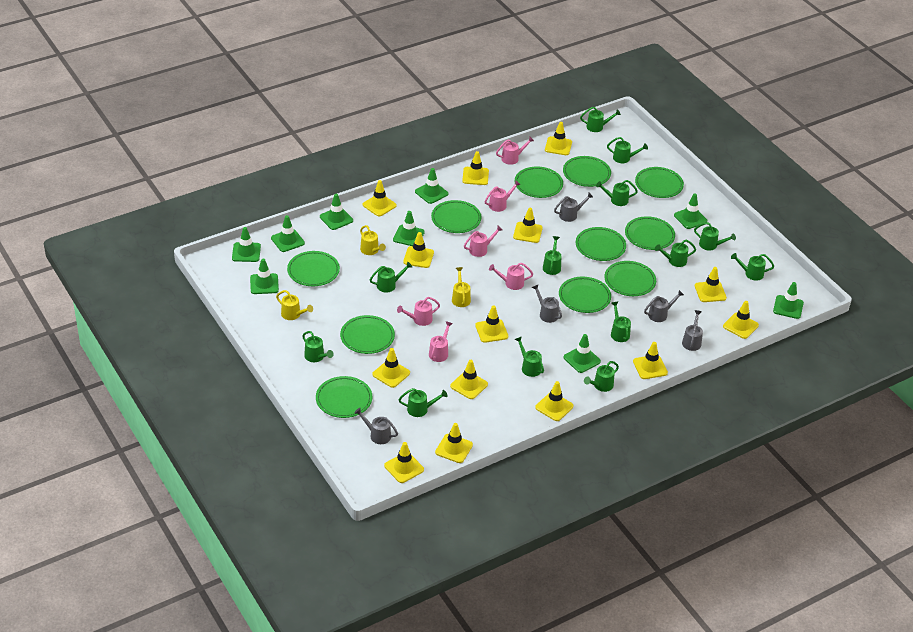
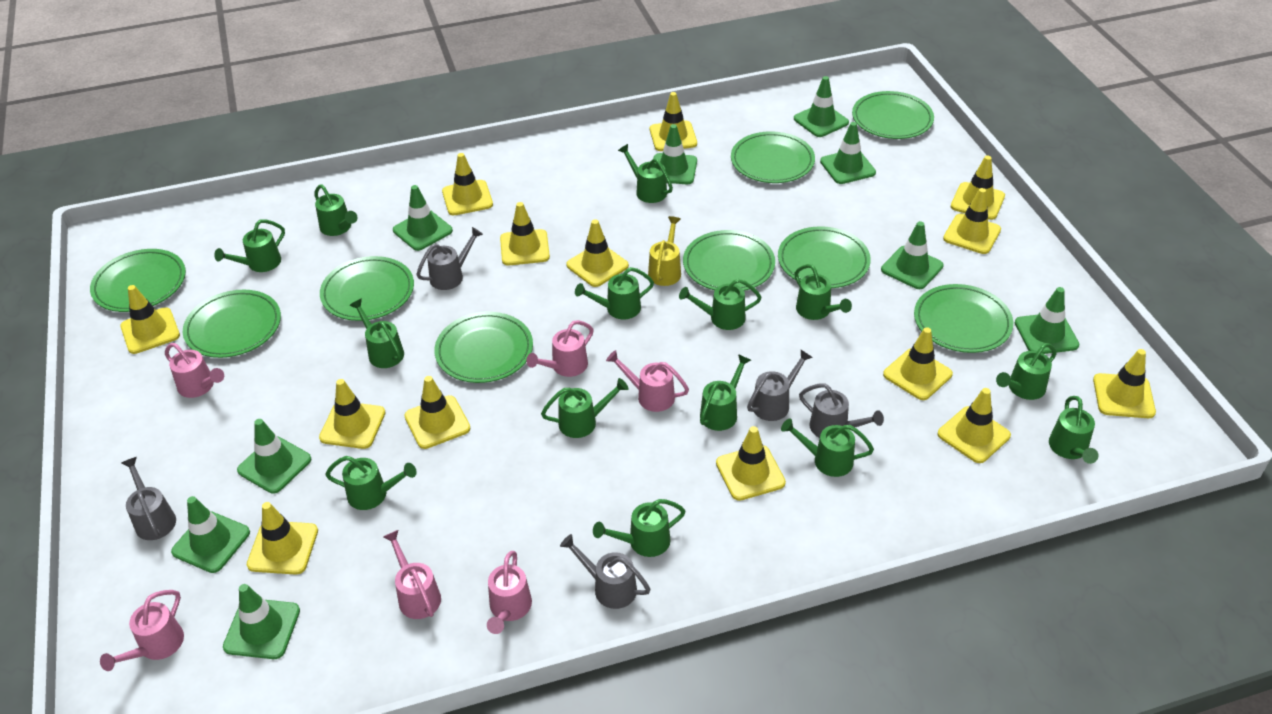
green plate: [287,251,340,286] [316,376,372,418] [340,315,395,354] [431,200,481,233] [515,167,563,198] [559,276,611,313] [563,156,611,187] [576,227,626,261] [604,261,656,296] [625,216,675,250] [635,167,684,198] = 11 -> [90,249,186,312] [183,290,281,358] [320,256,414,321] [434,312,533,383] [683,230,775,291] [731,131,815,183] [778,226,871,288] [852,91,934,139] [914,284,1013,353] = 9
green watering can: [302,331,334,362] [370,262,412,293] [398,388,448,417] [515,336,544,377] [543,236,561,275] [580,107,621,132] [584,361,619,392] [596,180,638,206] [607,137,648,163] [611,302,631,342] [655,240,696,267] [694,222,736,251] [731,253,774,281] = 13 -> [214,219,285,272] [314,184,358,236] [325,456,417,510] [349,299,404,368] [541,378,628,438] [575,267,654,319] [593,499,685,557] [618,144,673,203] [679,279,762,330] [700,354,751,431] [781,419,874,477] [795,264,852,320] [996,343,1056,400] [1049,396,1099,464] = 14
yellow watering can: [276,290,313,320] [360,225,386,255] [452,267,471,307] = 3 -> [648,216,681,286] = 1

